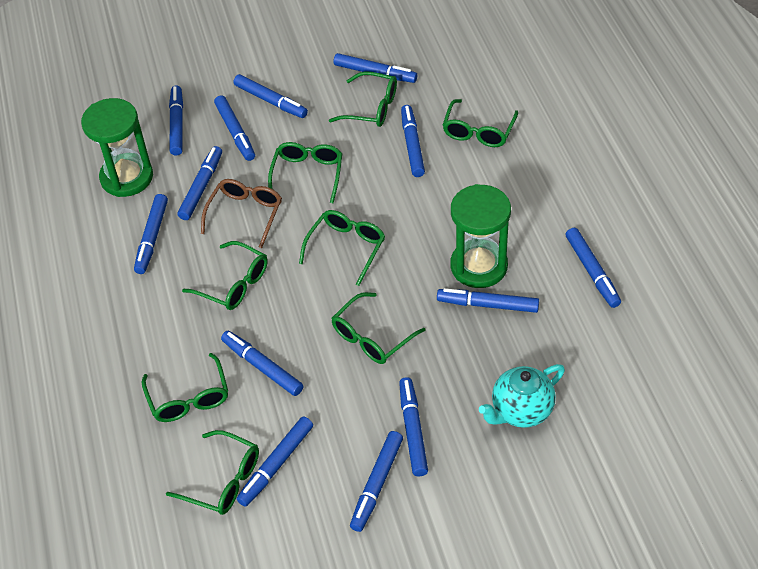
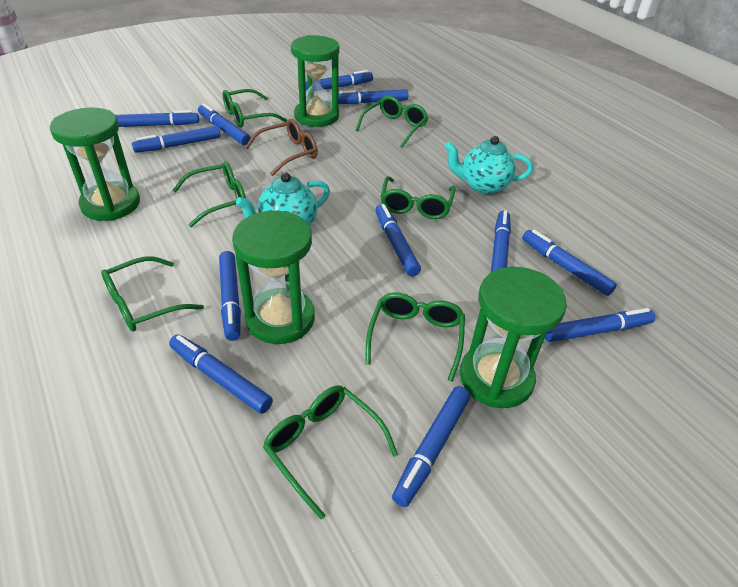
blue marker: [134,194,168,274] [169,86,183,156] [178,146,222,220] [214,95,255,161] [221,331,303,396] [233,74,308,118] [237,416,313,507] [334,53,417,83] [350,431,403,532] [399,377,428,476] [401,105,425,177] [437,288,539,313] [566,228,621,308] = 13 -> [116,110,199,127] [132,126,220,153] [169,334,273,414] [198,103,251,146] [219,251,241,341] [305,70,373,91] [338,89,408,104] [375,204,421,276] [392,386,470,507] [491,210,511,272] [522,230,617,296] [545,308,655,342] = 12
green glasses: [142,353,228,422] [166,430,259,515] [182,241,268,310] [268,142,342,203] [299,210,385,286] [329,71,397,127] [332,292,426,364] [443,99,518,147] = 8 -> [101,256,204,331] [173,161,246,227] [223,89,287,128] [263,385,398,519] [356,96,428,148] [365,292,465,381] [381,176,456,219] = 7
green hourglass: [81,98,153,197] [451,184,511,288] = 2 -> [50,108,140,221] [232,211,315,344] [291,35,340,127] [460,267,567,408] = 4
turquoise teapot: [479,364,565,428] = 1 -> [236,172,330,226] [445,136,533,194] = 2

